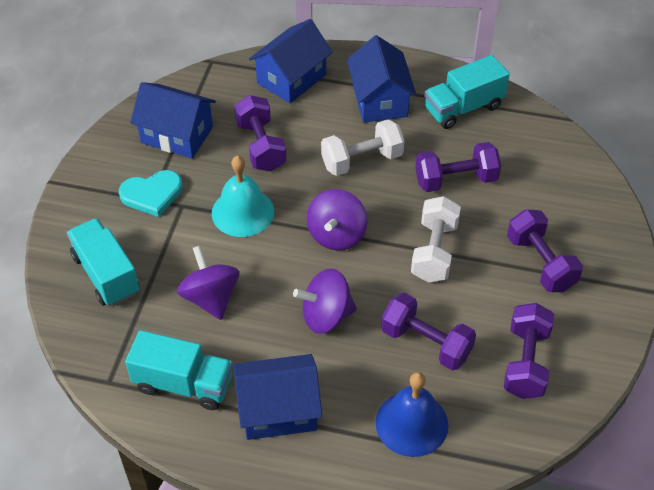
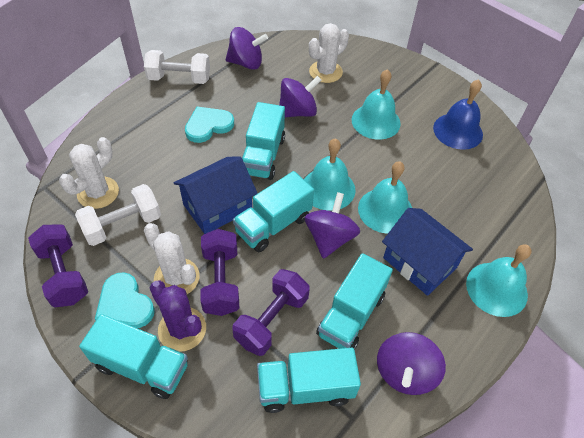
blue house: [130,82,216,159] [234,354,322,440] [249,19,333,103] [347,35,417,123] = 4 -> [173,156,258,234] [382,208,473,296] = 2
purple cactus: none = 0 -> [150,280,206,352] = 1
purple dumbbell: [234,95,287,171] [381,293,476,370] [415,142,501,192] [504,303,554,399] [507,209,583,292] = 5 -> [28,224,88,307] [201,229,239,316] [233,269,310,356] = 3
purple spinning top: [177,246,239,320] [293,269,357,334] [307,189,368,251] = 3 -> [226,27,268,70] [279,76,321,117] [305,192,360,259] [377,332,446,395] = 4
turquoise bell: [212,156,274,237] = 1 -> [304,138,356,211] [352,69,401,140] [358,161,412,234] [466,244,531,317] = 4
turquoise heart: [119,170,182,217] = 1 -> [95,272,155,328] [185,107,234,143] = 2
turquoise truck: [67,218,140,306] [125,330,233,410] [424,55,510,129] = 3 -> [79,314,188,399] [233,171,314,252] [242,102,285,180] [257,348,361,413] [316,253,393,350] = 5
white cactus: none = 0 -> [59,137,119,209] [144,223,200,294] [309,23,349,83] = 3

